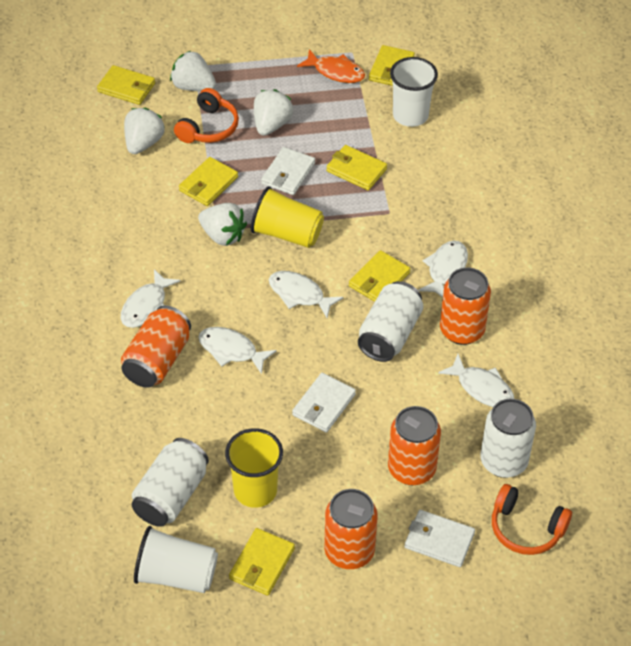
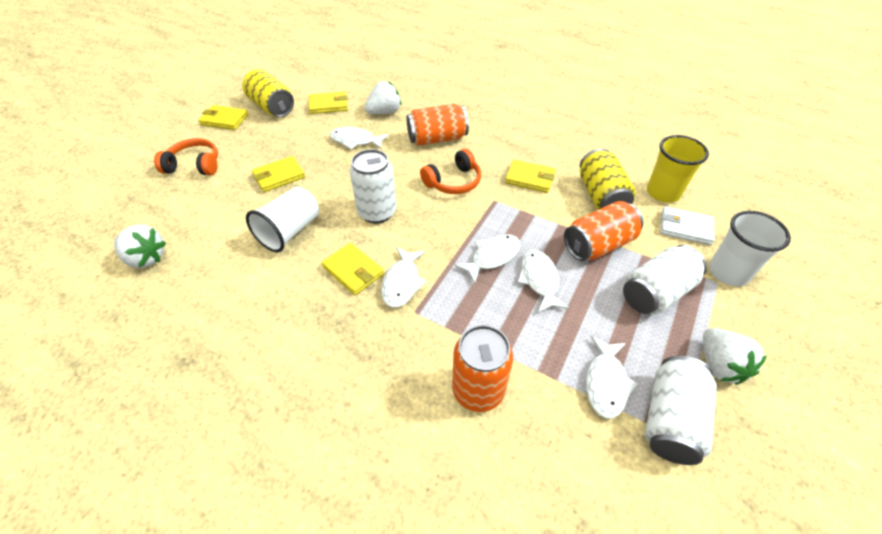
orange can: [121,305,191,388] [324,489,377,569] [388,406,441,485] [440,268,491,345] = 4 -> [406,104,469,146] [452,325,513,412] [564,201,643,261] = 3
orange fish: [297,49,365,83] = 1 -> none = 0
white strawberry: [124,108,165,154] [170,51,216,91] [198,203,247,246] [254,89,293,136] = 4 -> [114,225,166,268] [365,81,401,114] [703,328,767,385] = 3
white wallet: [261,147,315,195] [292,373,356,433] [405,510,475,567] = 3 -> [660,206,715,245] = 1
yellow can: none = 0 -> [242,69,294,117] [580,149,636,210] = 2
yellow cup: [225,428,283,508] [251,186,324,248] = 2 -> [647,135,709,203] = 1
yellow wallet: [97,65,155,105] [179,157,238,206] [229,528,295,595] [326,145,387,190] [349,250,410,302] [369,45,415,86] = 6 -> [199,105,248,130] [252,156,305,192] [309,91,348,114] [322,243,384,295] [505,160,555,193] = 5

